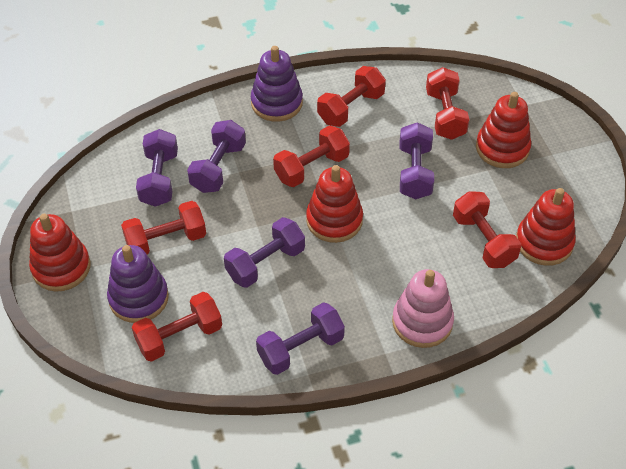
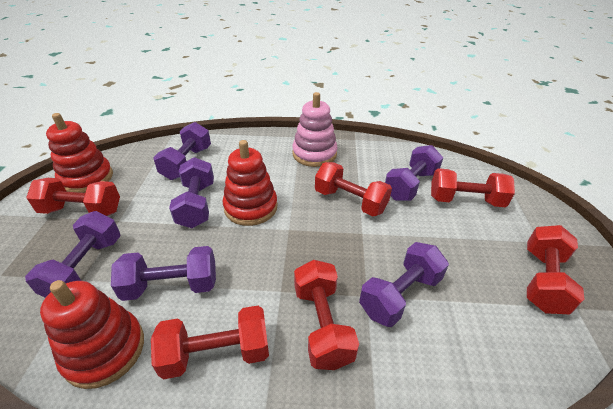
purple dumbbell: [136,129,178,207] [187,120,246,193] [224,217,305,288] [256,302,345,375] [400,122,434,199] = 5 -> [25,211,120,298] [111,246,216,301] [153,122,211,180] [169,157,214,228] [359,242,449,327] [385,145,444,201] = 6
purple stacking toy: [107,245,169,323] [251,46,303,122] = 2 -> none = 0
red stacking toy: [29,214,91,291] [306,165,363,243] [476,92,531,168] [516,188,576,266] = 4 -> [40,280,144,389] [46,113,113,193] [223,140,278,226] = 3

